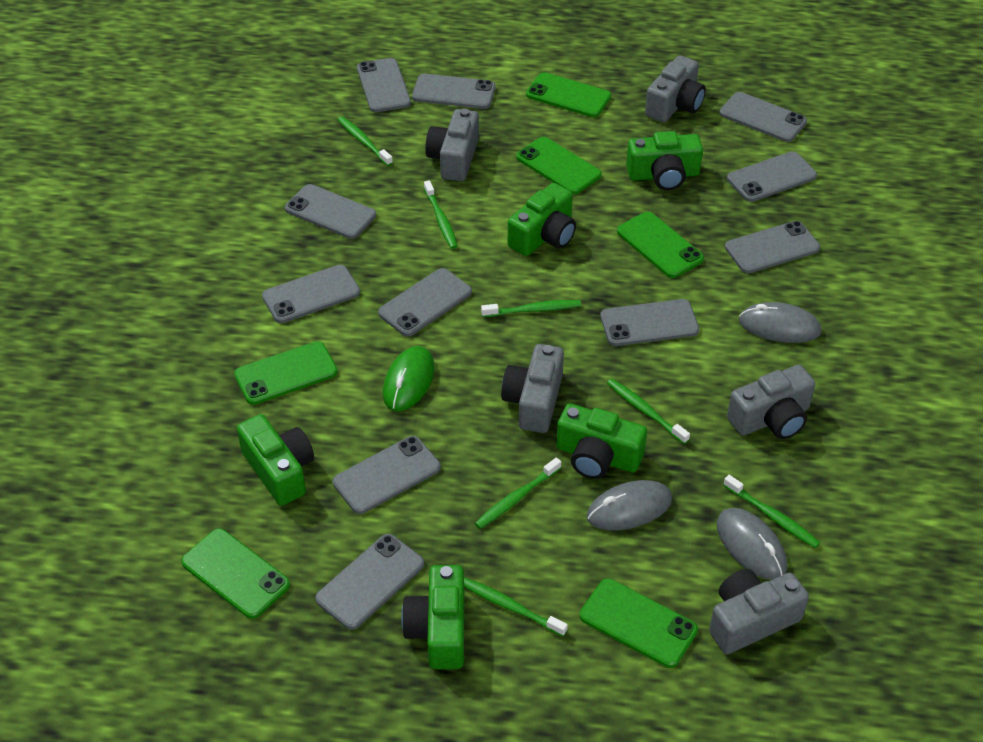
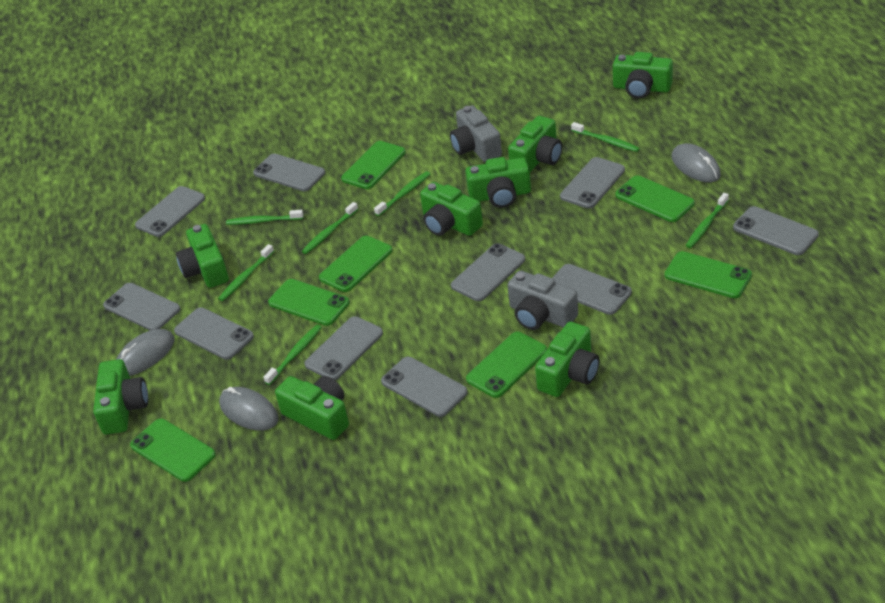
green camera: [237,414,314,506] [401,565,464,669] [508,183,576,256] [556,403,647,479] [626,131,703,190] = 5 -> [93,359,148,435] [176,224,229,288] [275,376,349,440] [420,182,483,236] [465,157,531,208] [508,116,562,172] [535,322,600,397] [613,52,673,99] = 8
green mouse: [383,346,435,411] = 1 -> none = 0
green phone: [181,529,290,619] [234,341,338,405] [516,137,602,194] [526,72,611,117] [580,578,698,668] [617,212,704,278] = 6 -> [130,418,216,482] [268,279,350,326] [319,236,392,292] [341,141,406,189] [466,332,547,398] [615,175,695,222] [665,251,752,298] = 7
grey camera: [425,109,479,181] [501,344,564,433] [645,55,706,122] [709,569,809,654] [727,365,815,439] = 5 -> [450,105,502,162] [508,270,578,330] = 2
grey phone: [262,265,360,323] [285,184,376,239] [315,534,424,630] [333,436,441,514] [357,58,411,112] [378,268,472,336] [412,74,495,109] [600,299,699,346] [720,92,807,142] [725,221,820,273] [727,151,817,202] = 11 -> [103,283,180,330] [135,186,205,237] [174,307,254,360] [253,153,325,191] [304,316,383,380] [381,357,468,417] [451,243,525,301] [552,264,632,315] [560,157,625,209] [733,206,819,255] = 10

